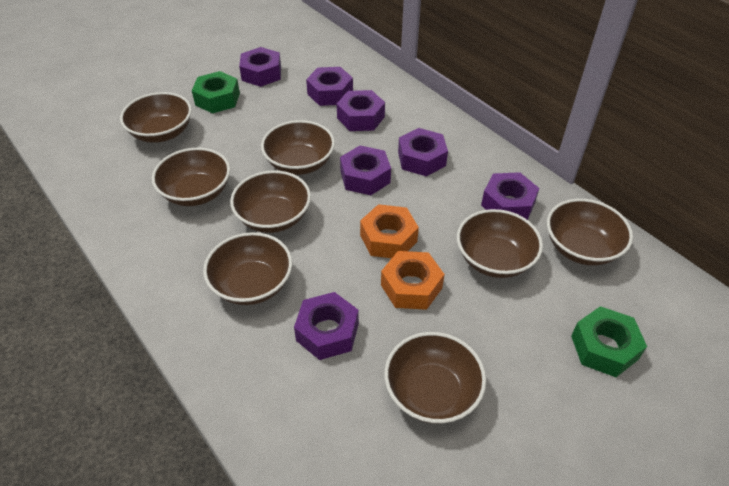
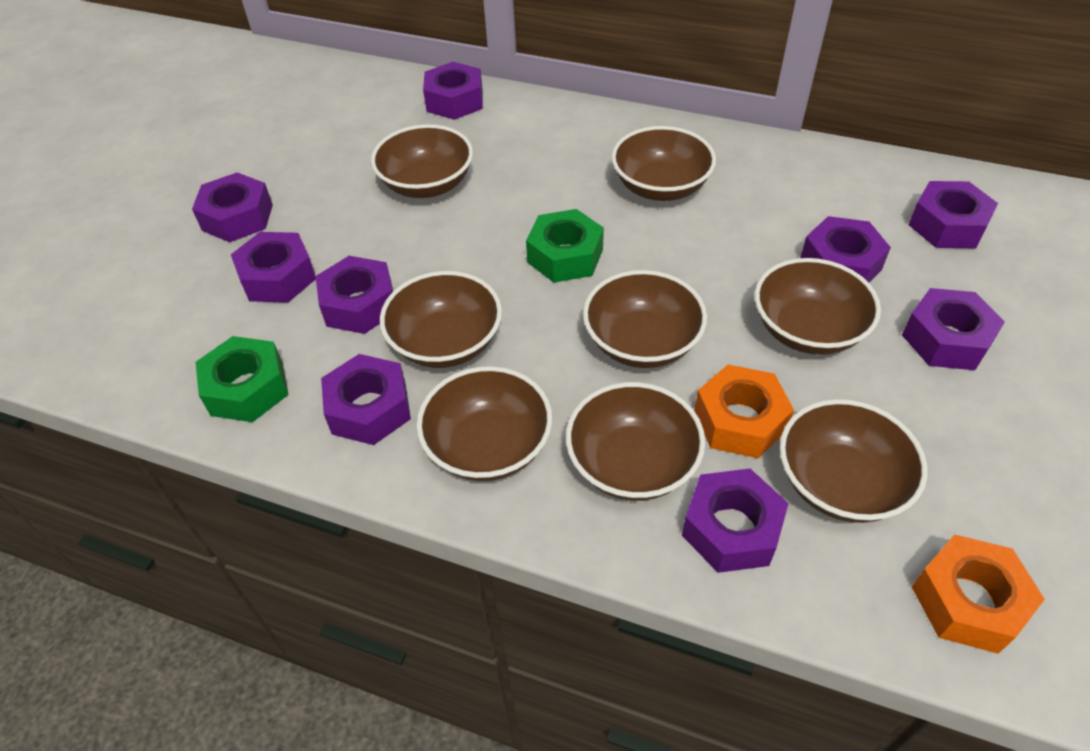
purple nut: [239,47,281,87] [294,292,359,360] [306,67,353,106] [337,90,385,131] [340,146,391,195] [398,128,448,176] [481,172,539,220] = 7 -> [192,172,273,242] [231,232,316,303] [315,256,393,334] [321,354,411,445] [423,62,483,120] [682,469,789,573] [800,216,891,283] [902,288,1005,370] [908,181,998,248] = 9

